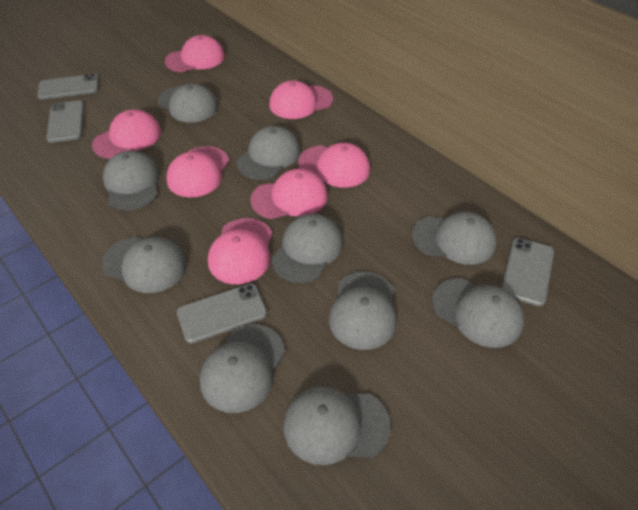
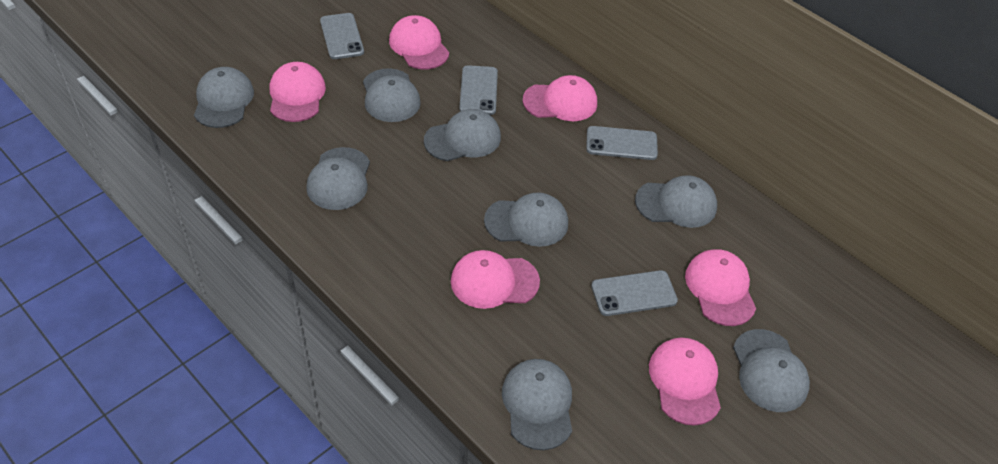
grey cap: [102,237,187,293] [103,151,160,210] [158,84,218,123] [200,324,285,413] [237,126,300,180] [271,214,343,283] [283,386,391,465] [329,272,397,350] [412,212,497,265] [432,278,524,348] = 10 -> [194,67,254,128] [306,147,370,210] [363,68,421,122] [424,109,501,161] [484,192,568,247] [502,359,572,450] [635,175,717,228] [733,329,810,412] = 8
pink cap: [92,109,161,159] [165,35,225,72] [166,146,230,197] [208,218,273,284] [250,169,328,219] [269,80,333,119] [298,143,370,188] = 7 -> [270,62,326,122] [389,15,449,69] [451,250,540,309] [523,75,597,121] [649,337,721,426] [685,249,756,326] = 6

